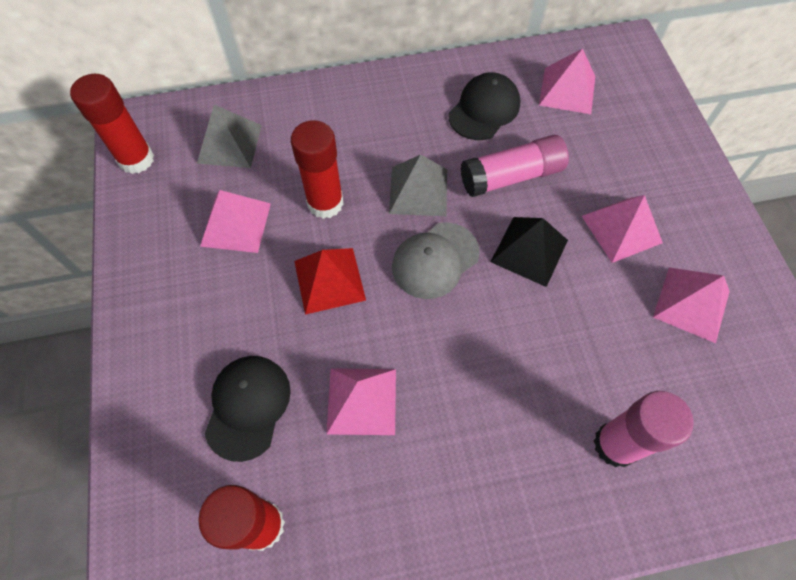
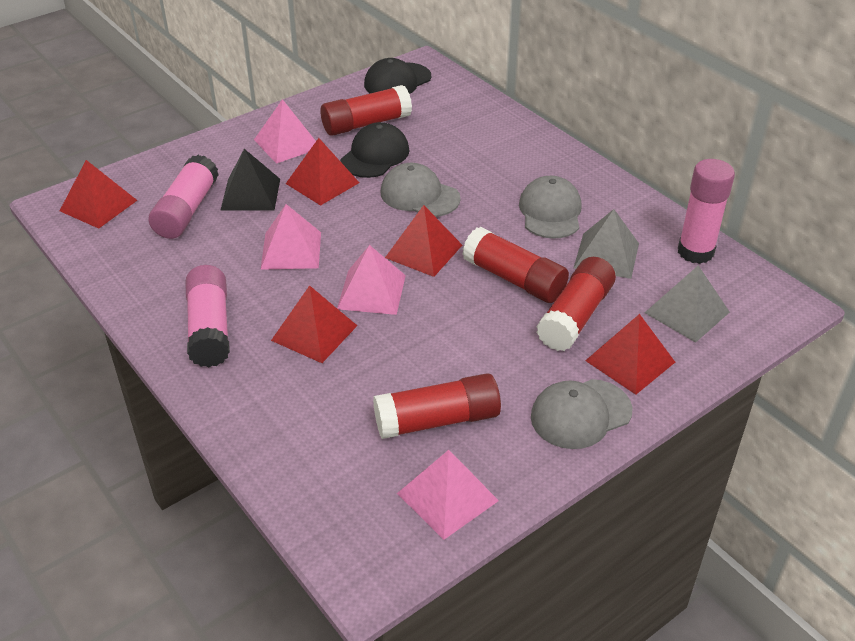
grey cap: [392,222,480,299] = 1 -> [380,163,461,217] [519,176,582,239] [531,379,633,449] = 3
pink glue stick: [460,135,569,197] [594,391,694,467] = 2 -> [148,155,219,239] [186,265,230,367] [678,159,735,264] = 3
pink pyramid: [200,190,271,253] [326,368,396,435] [539,48,595,114] [582,195,663,263] [653,267,730,343] = 5 -> [254,99,316,164] [261,204,321,270] [337,245,406,315] [397,450,499,540] = 4
red glue stick: [70,74,154,174] [198,485,285,551] [291,120,344,219] = 3 -> [321,85,412,136] [373,373,501,439] [462,227,569,303] [536,257,616,351] = 4
red pyramid: [294,248,366,315] = 1 -> [60,160,137,229] [271,285,357,363] [286,138,360,206] [385,205,462,277] [585,314,675,395] = 5

